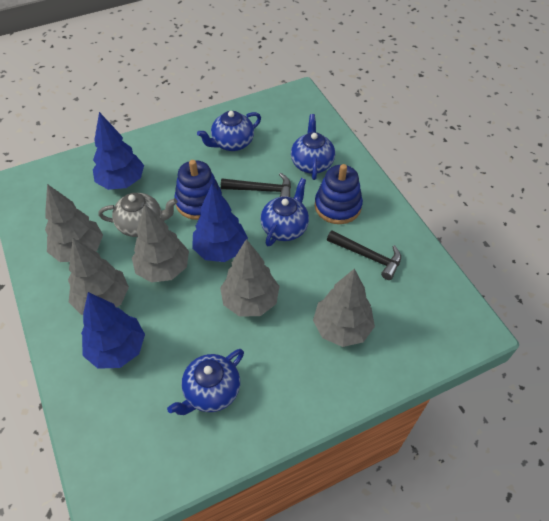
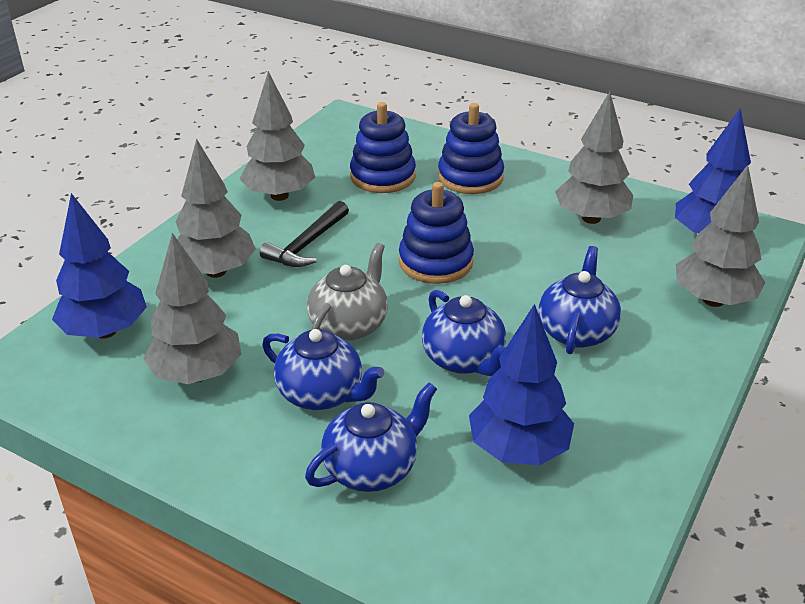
black hammer: [221,173,291,197] [327,231,401,280] = 2 -> [260,201,349,267] = 1
blue stacking toy: [174,160,222,220] [315,164,363,224] = 2 -> [350,102,416,193] [399,182,474,284] [438,103,504,194] = 3

